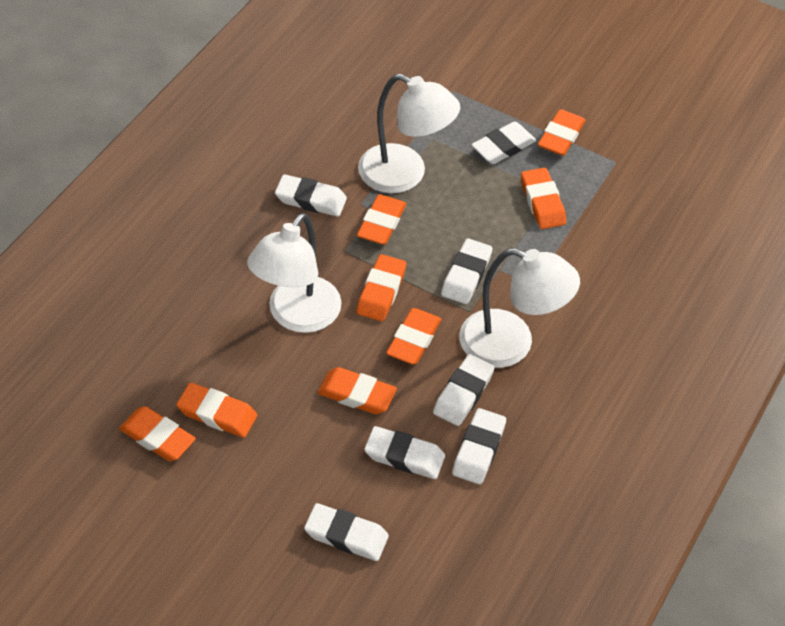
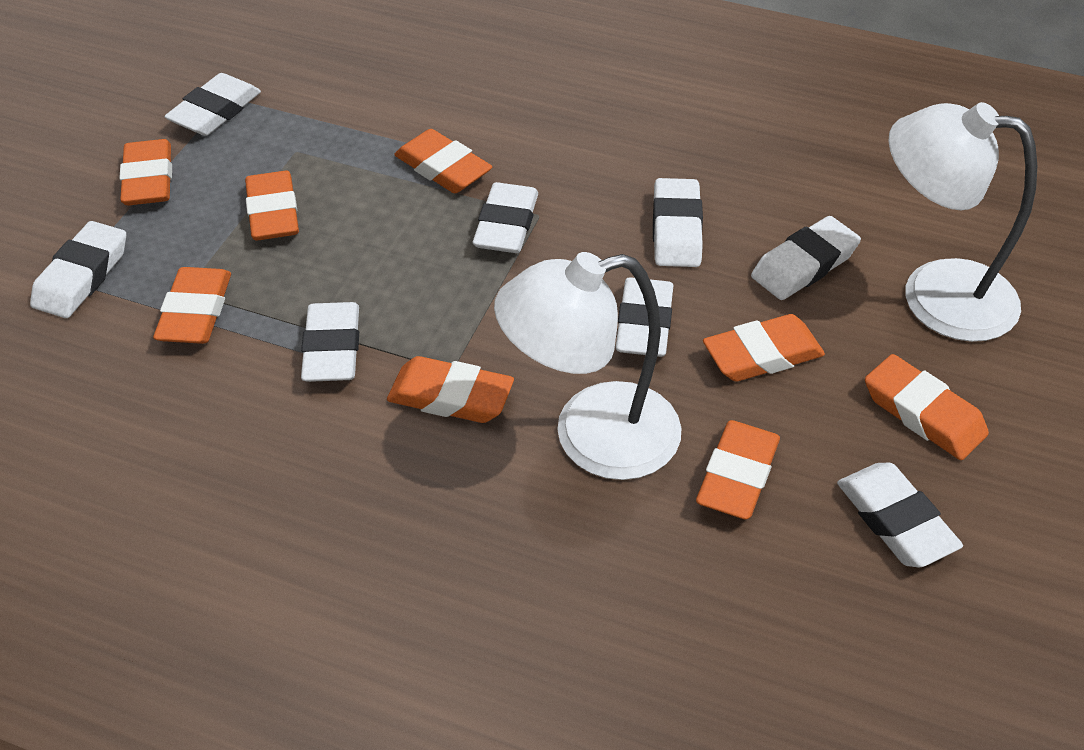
white eraser: [275,174,347,217] [304,503,389,561] [364,426,445,479] [433,354,494,426] [441,238,492,304] [452,408,506,484] [471,121,536,164] = 7 -> [30,221,126,318] [164,73,261,136] [301,302,359,382] [473,182,538,253] [615,277,674,357] [653,178,703,267] [751,216,861,300] [837,463,963,568] = 8
white lamp: [247,213,342,333] [358,74,460,193] [459,248,580,368] = 3 -> [494,252,681,480] [888,102,1037,342] = 2

